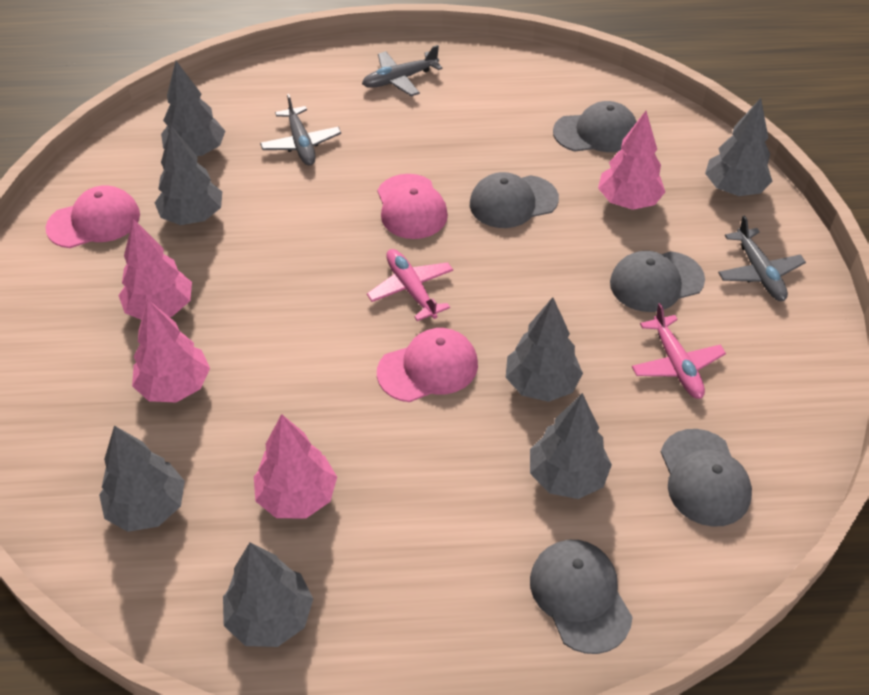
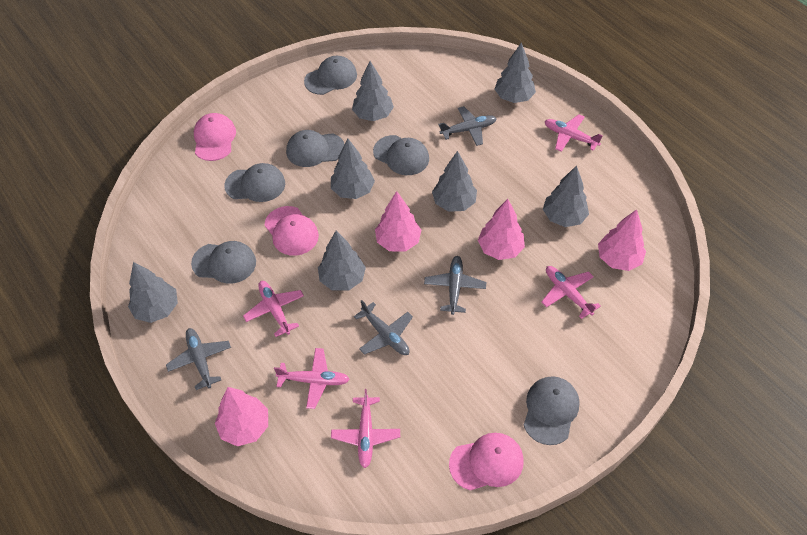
grey cap: [470,172,559,228] [530,540,633,654] [553,101,637,152] [610,251,705,312] [661,429,752,527] = 5 -> [191,241,256,284] [224,163,285,202] [286,130,344,167] [304,56,357,95] [373,135,429,175] [524,376,580,445] = 6
grey plane: [260,94,341,166] [362,45,443,96] [718,215,806,301] = 3 -> [166,328,231,390] [354,300,413,355] [424,256,486,315] [438,106,497,146] = 4
pink plane: [367,249,453,321] [632,303,726,399] = 2 -> [243,281,304,337] [274,348,350,409] [331,389,400,468] [542,266,601,319] [545,114,603,152] = 5

